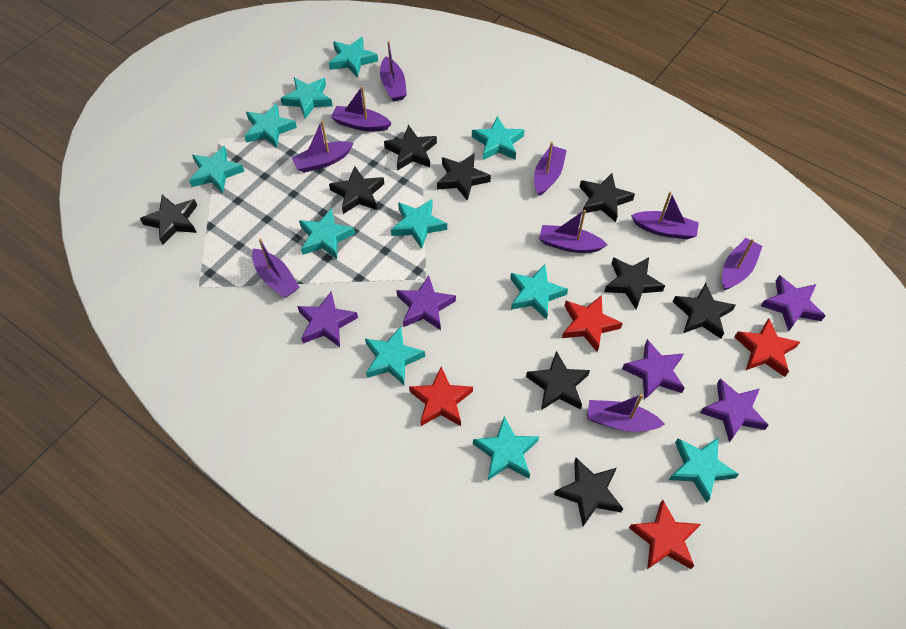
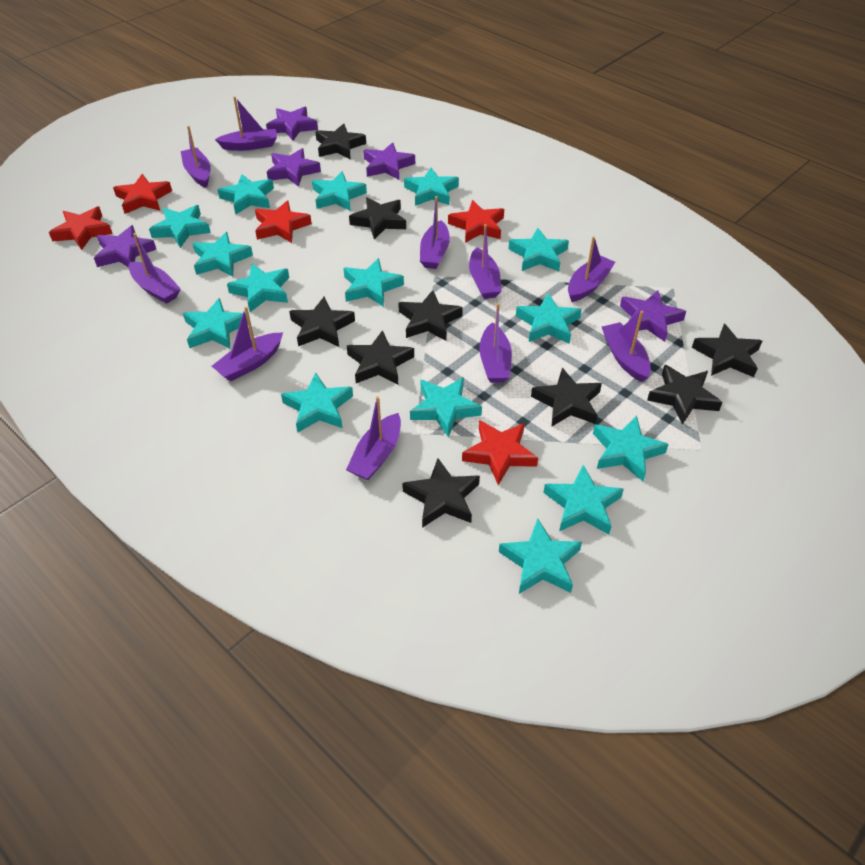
purple boat: [252,239,300,298] [292,120,353,173] [331,86,392,132] [380,41,407,101] [534,142,567,196] [539,210,607,253] [587,394,665,432] [631,191,699,239] [722,238,763,290] = 9 -> [128,233,181,304] [181,126,211,188] [212,307,283,381] [215,97,277,151] [346,397,401,480] [420,196,450,269] [469,224,502,299] [479,303,512,383] [568,236,615,302] [602,311,651,382] = 10
red star: [409,367,473,426] [562,295,623,352] [629,500,701,569] [735,318,800,377] = 4 -> [49,207,113,250] [113,174,172,214] [255,200,312,243] [448,200,504,243] [462,420,538,485] = 5
turquoise star: [189,145,245,193] [245,103,297,148] [280,77,332,119] [299,208,355,259] [329,37,378,78] [365,326,425,385] [391,199,447,249] [472,116,524,160] [473,416,539,480] [510,265,568,320] [669,437,739,503] = 11 -> [149,205,211,248] [183,298,248,349] [192,232,253,277] [217,174,274,215] [227,263,289,312] [281,372,353,433] [312,171,367,211] [343,258,404,307] [404,168,459,206] [410,377,482,437] [499,518,582,594] [509,228,569,271] [516,293,582,344] [543,465,624,534] [593,416,669,481] = 15

